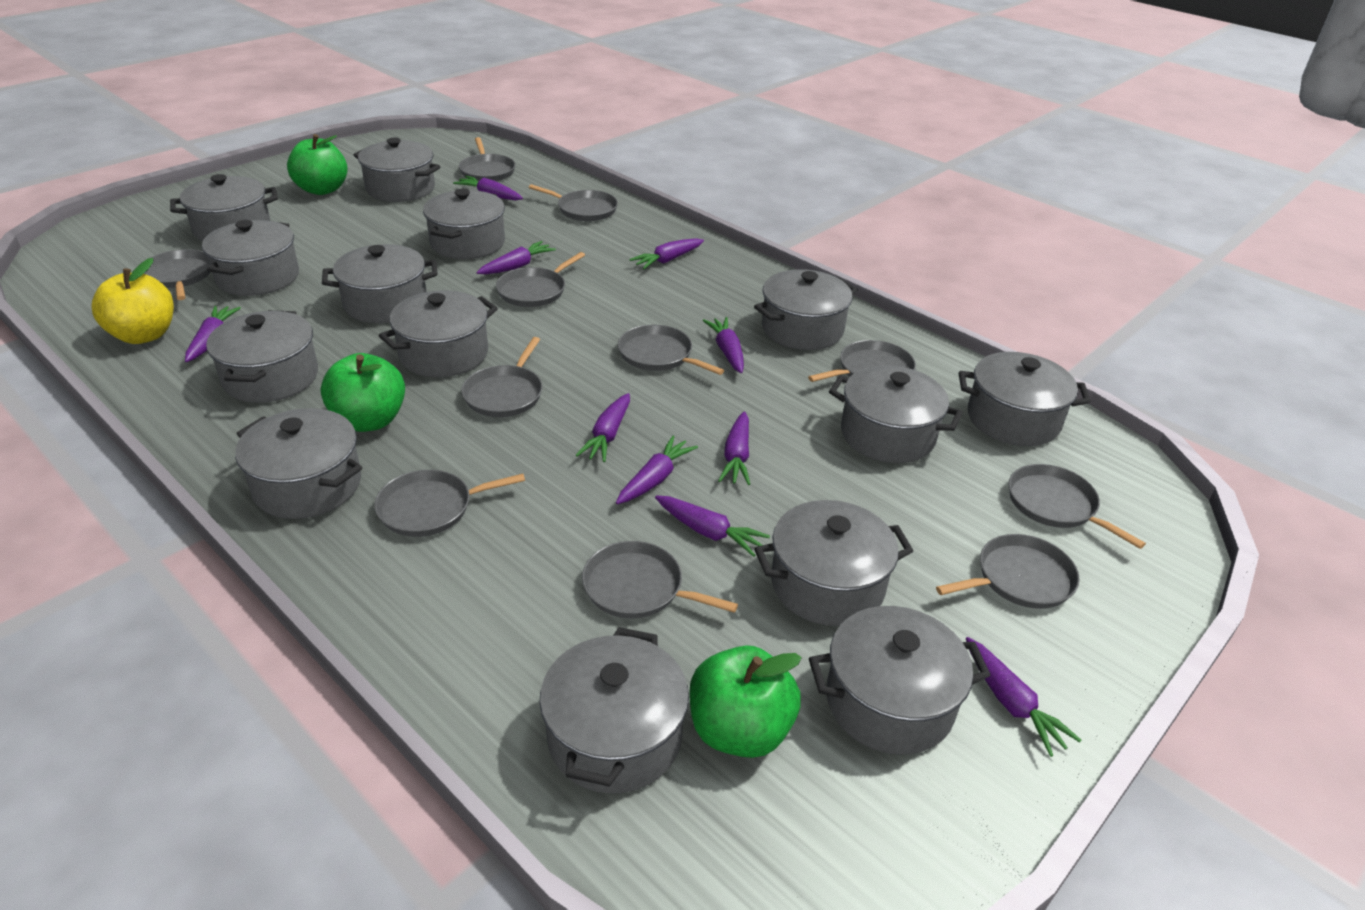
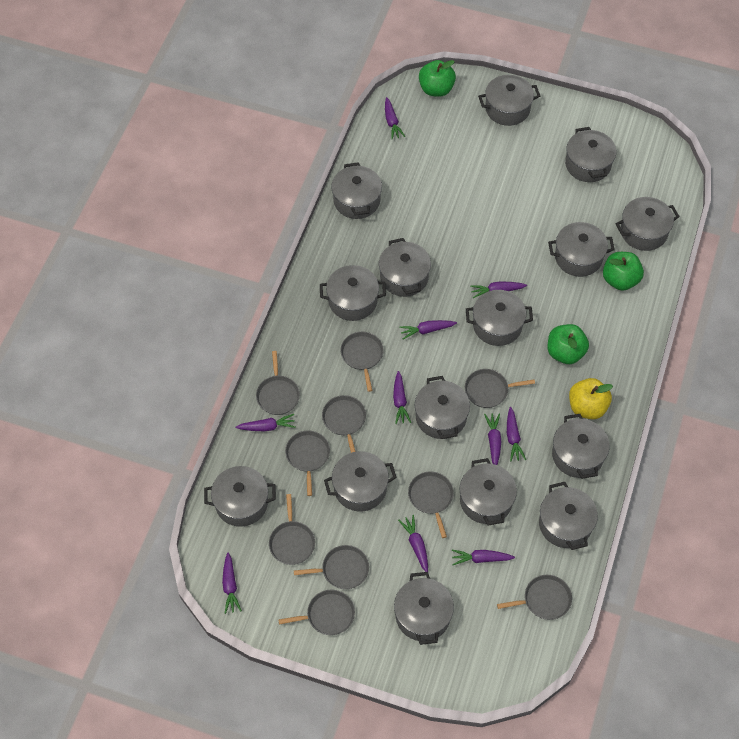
grey pan: [144,249,211,300] [375,470,525,537] [459,137,516,181] [461,337,543,417] [496,252,585,307] [529,184,618,221] [582,541,738,618] [618,325,724,375] [808,340,916,382] [936,534,1080,609] [1008,464,1146,549] = 11 -> [256,351,300,415] [269,494,315,565] [278,590,355,635] [285,431,330,496] [294,545,369,589] [322,395,366,453] [340,332,384,392] [408,472,454,538] [465,369,535,408] [497,575,572,620] = 10
grey pot: [170,174,278,241] [202,220,299,296] [206,310,318,403] [235,408,362,519] [322,244,438,323] [354,138,440,202] [379,290,498,377] [423,189,505,259] [540,627,689,794] [754,269,858,350] [754,500,913,626] [809,606,990,755] [829,365,963,463] [959,352,1091,446] = 14 -> [204,466,276,527] [320,265,386,321] [324,451,397,512] [331,162,382,219] [379,238,431,297] [394,572,454,645] [415,376,470,439] [459,458,517,525] [466,290,533,346] [478,75,540,126] [539,482,598,550] [548,222,615,277] [552,414,610,479] [565,127,616,182] [616,197,680,251] = 15

